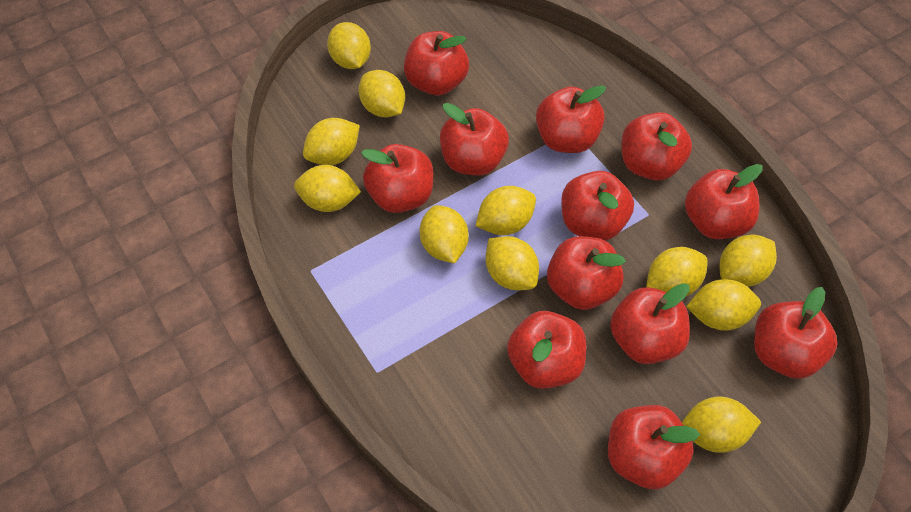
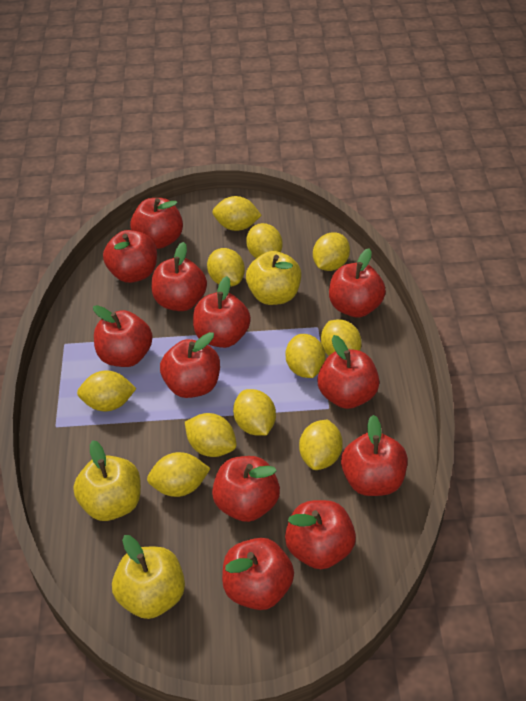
yellow apple: none = 0 -> [73,440,141,521] [112,535,185,619] [246,251,301,305] = 3

